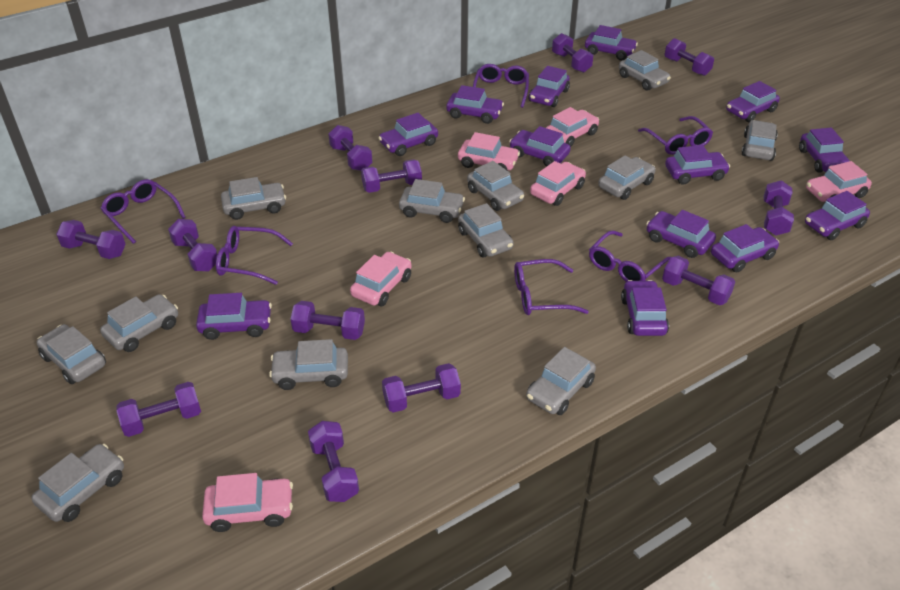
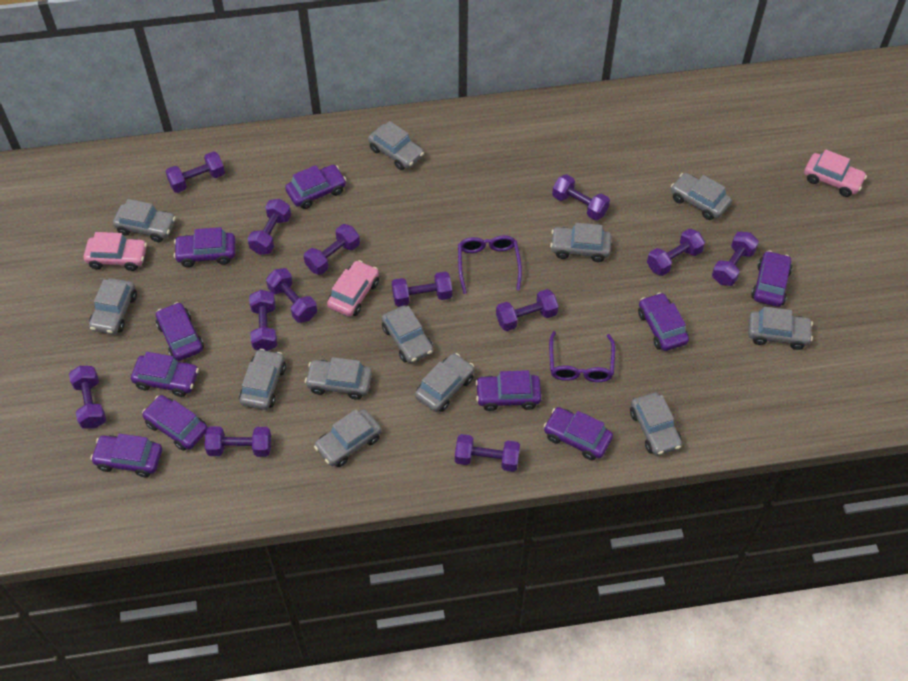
pink car: [202,473,293,532] [350,252,412,306] [458,132,520,170] [530,161,586,206] [546,107,599,147] [806,161,872,202] = 6 -> [84,232,147,271] [327,260,379,317] [804,149,867,197] = 3
purple car: [196,293,272,340] [378,113,438,156] [446,85,504,124] [509,126,570,167] [529,66,570,107] [585,25,638,61] [621,280,669,336] [646,210,716,258] [665,145,730,184] [711,224,779,273] [726,81,780,123] [799,128,850,173] [805,191,870,240] = 13 -> [90,434,162,477] [131,352,199,397] [142,395,208,451] [156,302,204,361] [174,227,235,267] [285,165,346,209] [475,370,541,411] [543,407,613,460] [638,292,689,351] [751,250,792,307] = 10
purple dumbbell: [56,220,126,259] [116,382,201,437] [168,219,217,271] [291,301,365,340] [308,421,359,502] [328,125,372,171] [361,159,422,193] [382,363,461,412] [552,33,593,73] [662,256,735,305] [665,38,714,76] [764,180,794,235] = 12 -> [69,366,106,429] [165,151,225,193] [205,426,271,457] [247,199,291,255] [249,290,277,351] [266,268,317,323] [304,224,360,275] [392,272,452,307] [455,434,520,472] [496,289,558,331] [552,174,610,220] [647,229,705,276] [712,232,759,286] = 13
purple glasses: [100,179,186,244] [216,226,293,285] [473,64,529,108] [514,259,589,315] [589,230,671,282] [638,116,713,155] = 6 -> [458,236,522,294] [549,331,615,382] = 2

